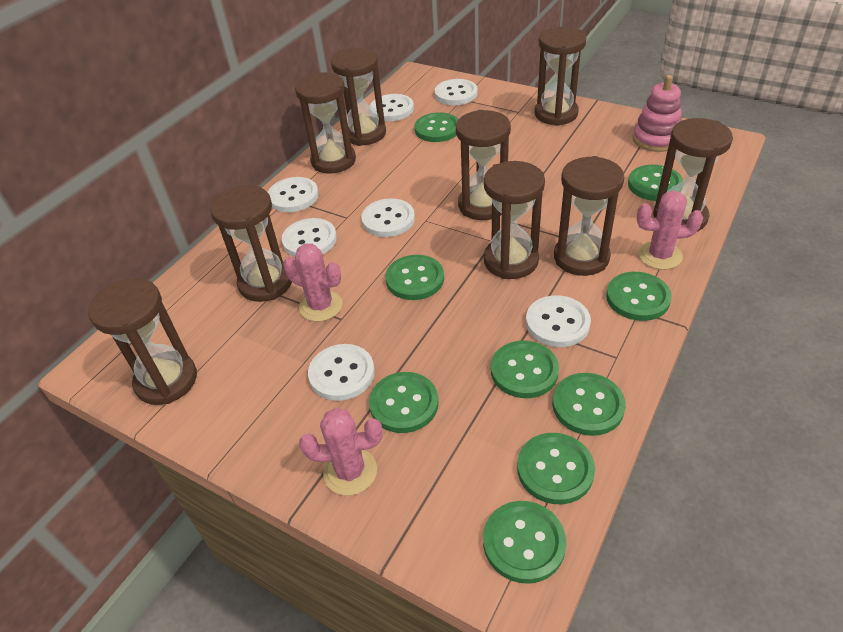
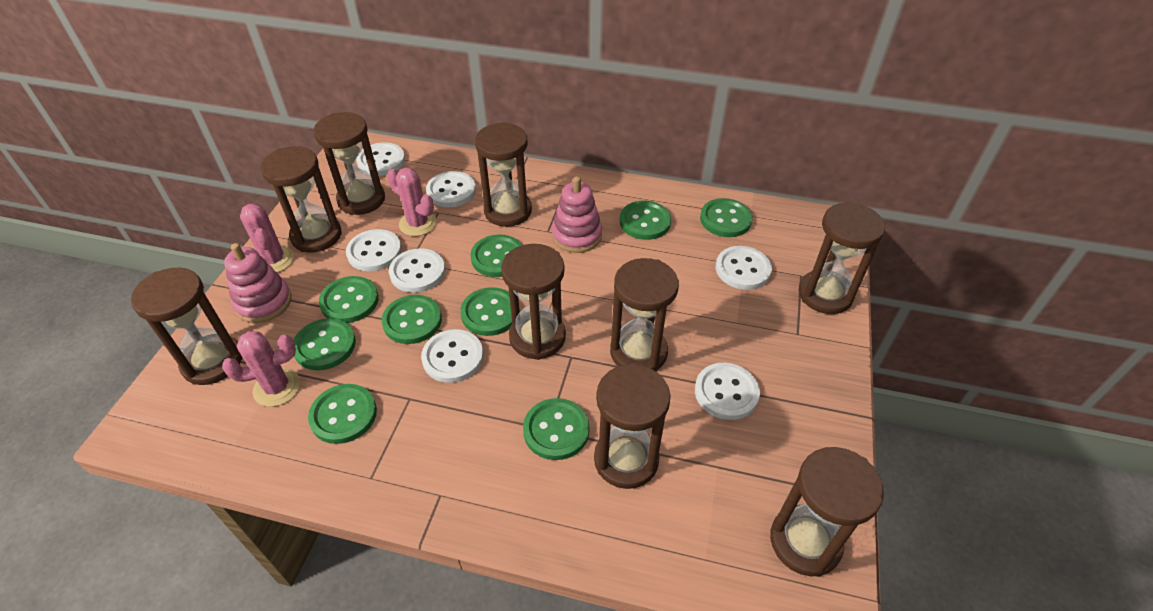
pink stacking toy: [632,75,682,152] = 1 -> [224,243,292,323] [552,176,602,253] = 2

